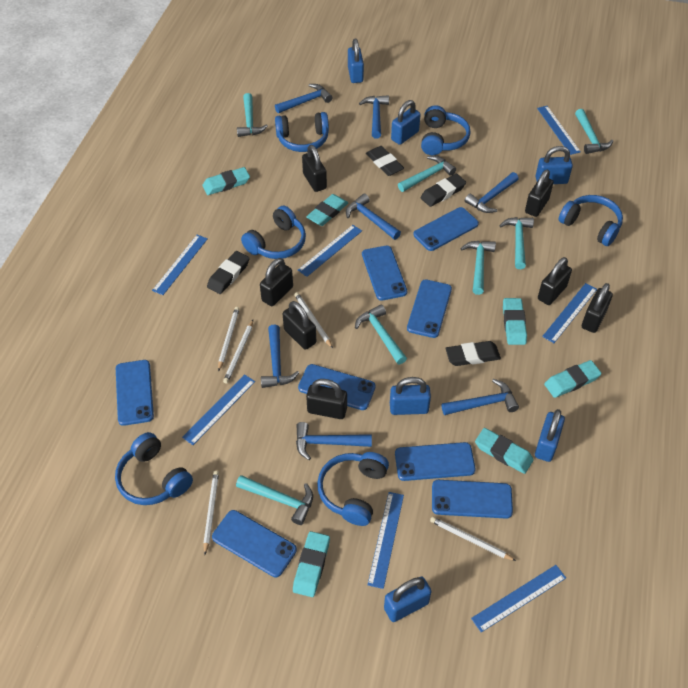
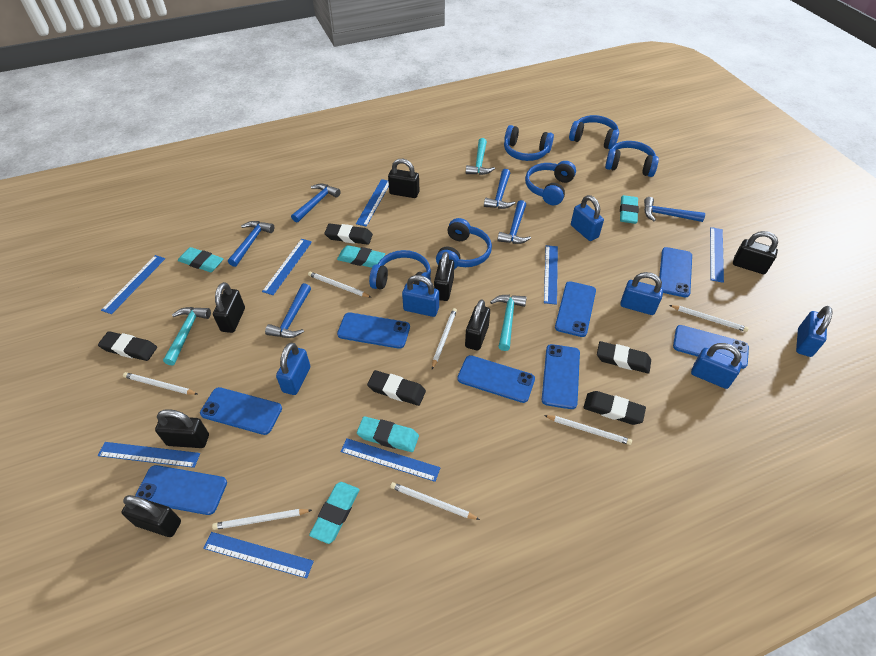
black eraser: [207,251,250,294] [366,146,404,176] [420,174,466,207] [446,341,501,366] = 4 -> [98,331,157,361] [324,223,373,245] [367,370,426,406] [583,391,646,425] [597,341,651,374] = 5
blue hammer: [261,325,299,388] [275,84,333,113] [296,422,372,460] [346,194,401,240] [359,95,389,138] [442,379,519,415] [465,172,519,213] = 7 -> [228,221,274,267] [265,283,311,338] [291,184,341,223] [484,169,515,209] [497,200,531,244] [644,197,705,222] = 6
blue ruler: [152,235,208,295] [182,374,255,445] [298,225,362,277] [368,492,404,589] [471,565,566,632] [537,106,581,155] [542,283,597,343] = 7 -> [98,442,200,468] [101,255,165,314] [203,532,314,579] [262,239,312,295] [340,438,440,482] [356,179,389,226] [544,245,558,305] [710,227,724,283] = 8
turquoise eraser: [202,167,250,195] [293,531,330,597] [306,194,348,226] [475,428,534,474] [503,298,527,345] [544,360,602,398] = 6 -> [178,247,223,272] [309,482,360,544] [337,245,385,268] [357,416,419,452] [620,195,639,224] = 5
turquoise hammer: [236,475,313,525] [237,93,268,137] [355,304,407,365] [398,156,456,192] [460,241,496,295] [499,217,534,269] [575,109,613,154] = 7 -> [163,307,211,365] [466,138,495,175] [490,295,527,351] = 3
white pencil: [203,471,219,554] [218,307,240,371] [223,320,253,384] [294,292,333,348] [430,516,516,561] = 5 -> [123,372,197,395] [212,509,312,530] [308,272,371,297] [390,482,480,520] [432,308,457,369] [544,415,632,445] [669,305,749,332] = 7

